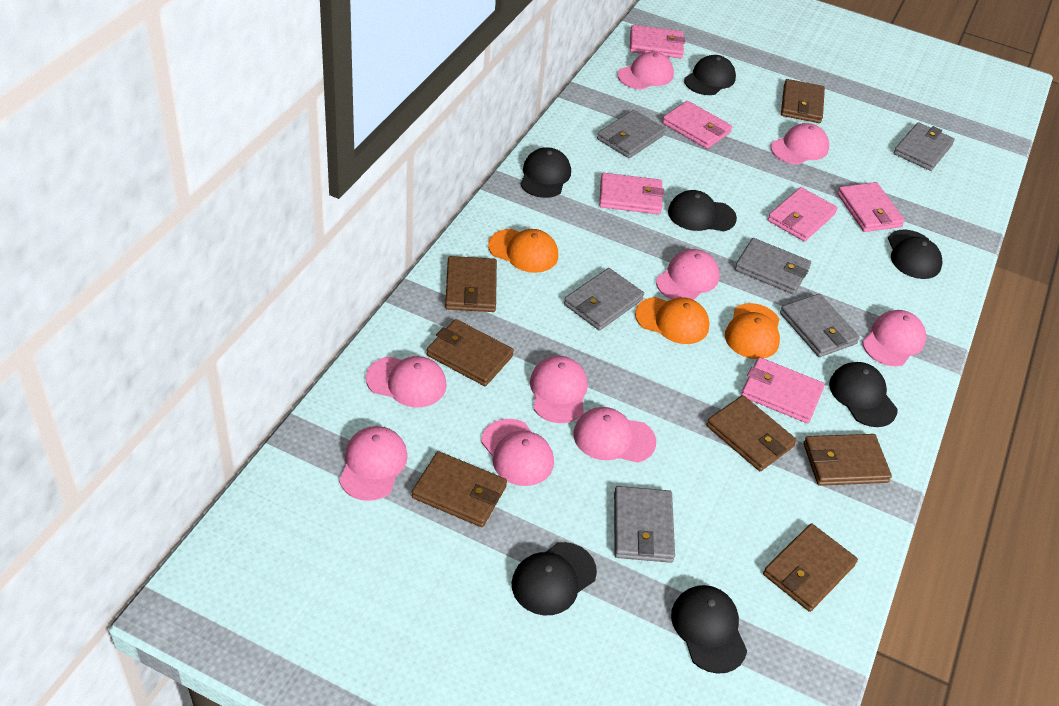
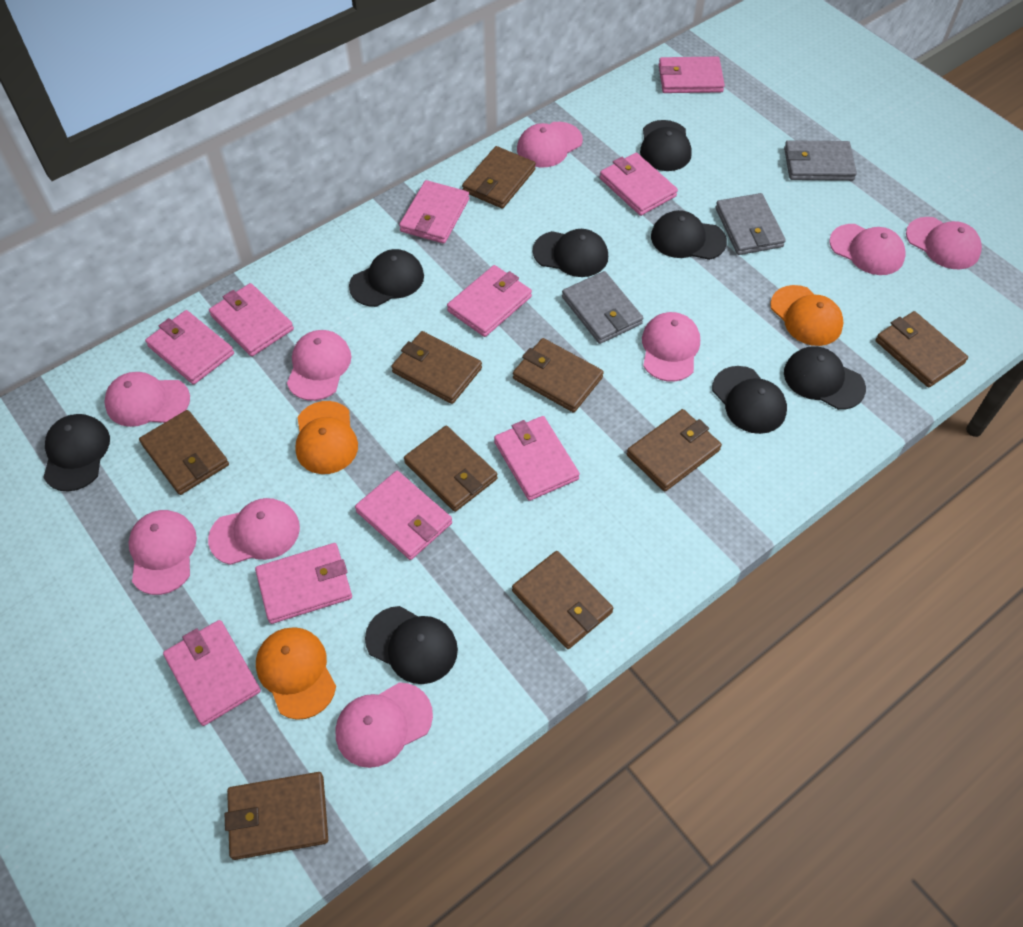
black cap: [511,542,597,615] [520,147,571,198] [668,190,737,231] [671,585,747,674] [684,55,736,95] [829,362,898,427] [888,230,943,279] = 7 -> [43,414,110,491] [349,249,424,307] [365,606,458,684] [533,229,608,277] [640,120,692,171] [651,210,727,260] [712,366,787,434] [784,346,866,410] = 8
brown wallet: [412,451,507,527] [427,319,514,386] [445,256,497,312] [706,395,797,471] [763,523,858,612] [781,79,825,123] [803,434,892,486] = 7 -> [139,410,229,495] [225,772,328,860] [391,331,482,404] [404,426,497,512] [462,146,536,209] [512,551,613,649] [513,338,604,413] [627,409,722,491] [875,311,968,388] = 9
grey wallet: [564,268,644,330] [597,110,666,158] [614,486,675,563] [735,238,811,294] [780,294,860,357] [894,122,955,171] = 6 -> [562,271,643,344] [715,193,786,255] [784,140,857,181] = 3
pink wallet: [599,173,664,214] [630,25,685,58] [662,101,732,149] [741,357,825,423] [768,187,838,241] [837,182,905,232] = 6 -> [145,310,234,385] [163,620,261,726] [209,283,294,357] [255,543,352,624] [355,471,452,560] [399,180,469,244] [447,265,532,337] [494,416,580,501] [600,153,678,216] [659,57,725,93] = 10

